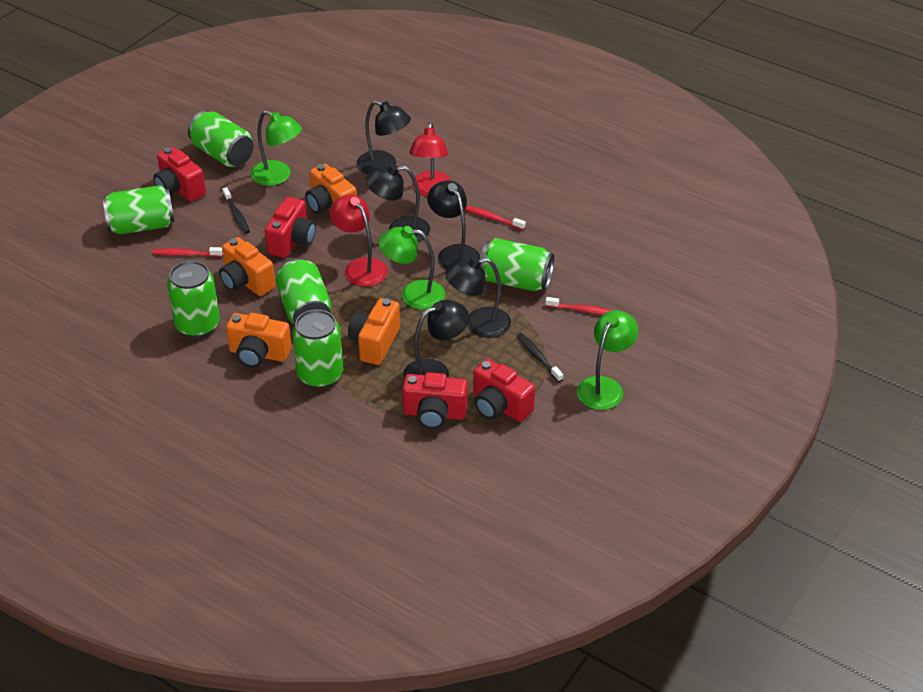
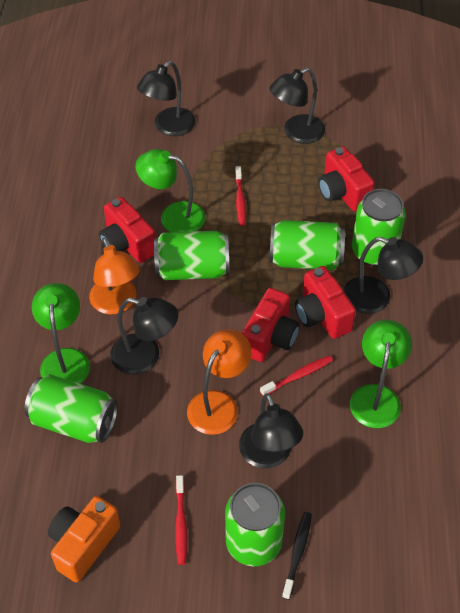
black toothbrush: [222,187,250,234] [517,333,563,382] = 2 -> [282,512,312,600] = 1
green can: [103,185,174,234] [167,261,220,338] [188,111,254,167] [276,259,332,325] [292,309,343,388] [480,238,554,291] = 6 -> [24,374,118,443] [154,231,229,280] [225,483,285,566] [269,220,345,270] [352,189,406,266] = 5
orange camera: [219,237,275,296] [226,313,292,367] [306,164,357,214] [348,298,400,365] = 4 -> [48,496,120,583] = 1
orange lamp: none = 0 -> [89,238,139,314] [187,329,252,435] = 2
red lamp: [330,195,388,286] [409,122,451,196] = 2 -> none = 0

